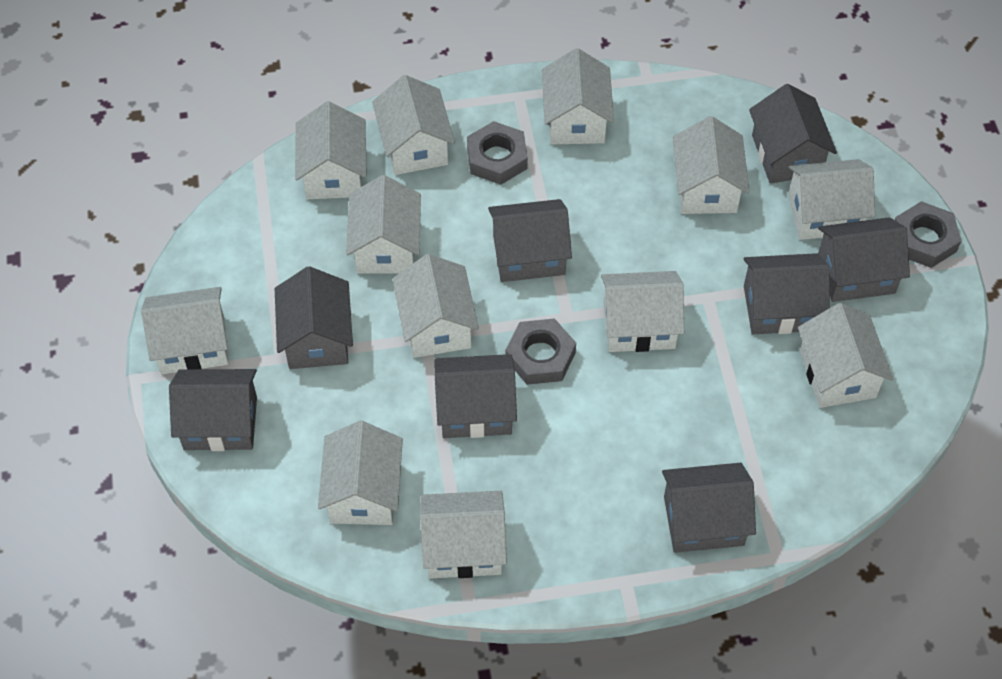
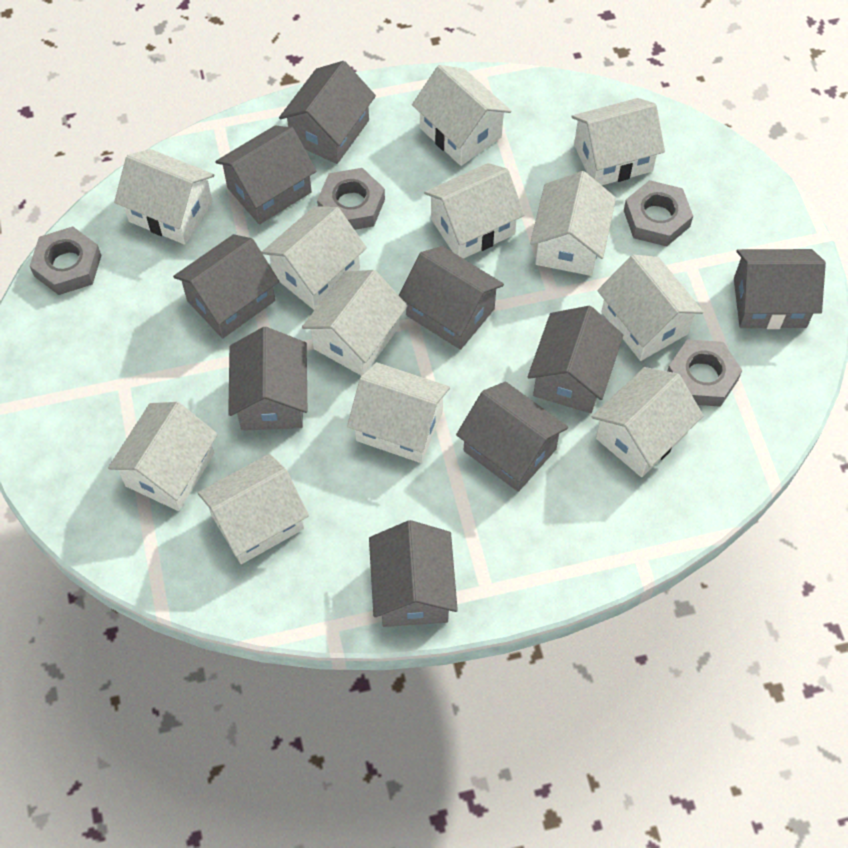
grey house: [169,369,257,451] [275,266,353,369] [434,354,517,438] [488,199,572,282] [662,463,756,553] [744,253,830,334] [749,84,837,184] [818,217,910,302] = 8 -> [173,234,279,338] [215,126,316,225] [228,327,307,431] [279,61,376,164] [369,520,458,627] [399,246,504,350] [456,382,568,492] [528,306,623,413] [734,249,826,329] = 9
grey nut: [467,121,528,185] [506,318,576,385] [895,201,961,268] = 3 -> [30,226,102,295] [317,168,385,230] [624,180,693,246] [667,339,742,407] = 4

